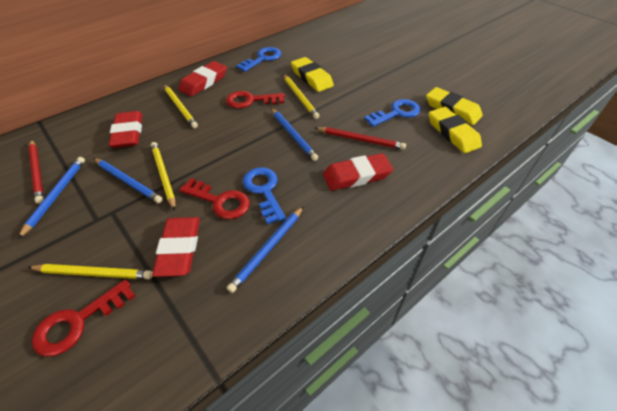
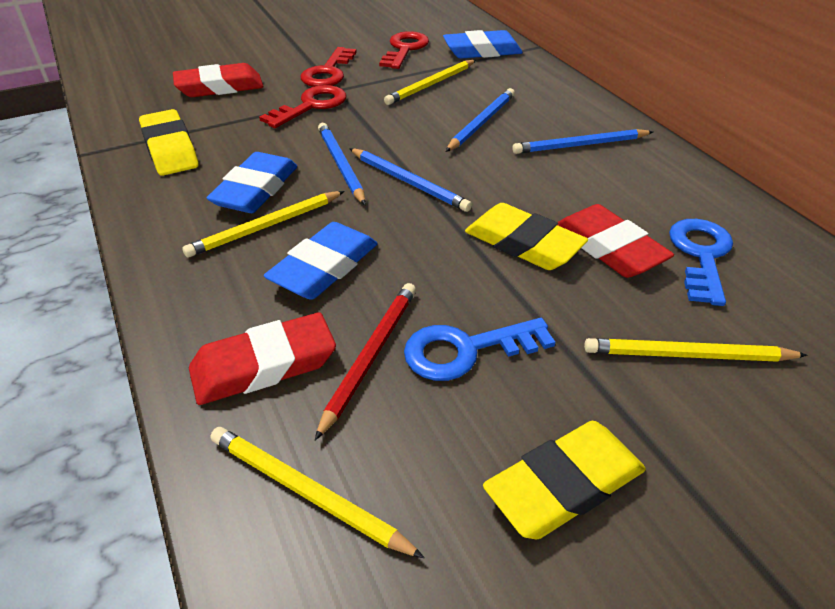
blue eraser: none = 0 -> [207,152,297,213] [264,222,378,300] [443,30,523,59] = 3
blue key: [236,47,281,72] [243,167,286,224] [364,99,421,127] = 3 -> [404,318,555,381] [669,219,733,306] = 2
red eraser: [108,111,142,148] [152,217,200,277] [179,61,227,96] [323,153,393,191] = 4 -> [173,63,263,97] [189,312,336,405] [558,204,674,278] = 3
red pencil: [28,139,44,204] [315,127,406,150] = 2 -> [315,283,416,440] = 1

